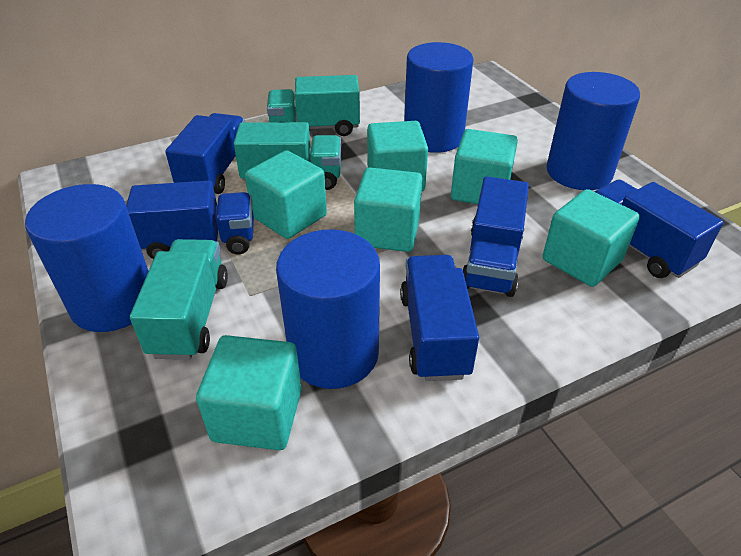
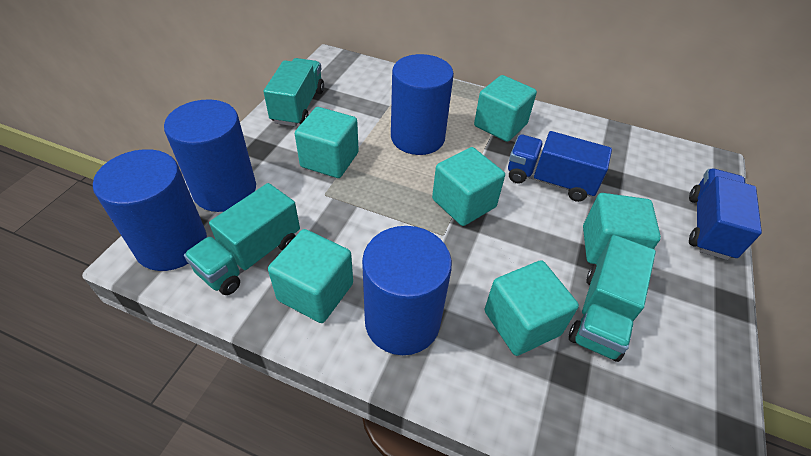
blue truck: [126,181,254,259] [165,113,245,194] [400,255,479,381] [463,176,529,297] [595,180,724,278] = 5 -> [508,131,612,202] [689,168,762,260] = 2

